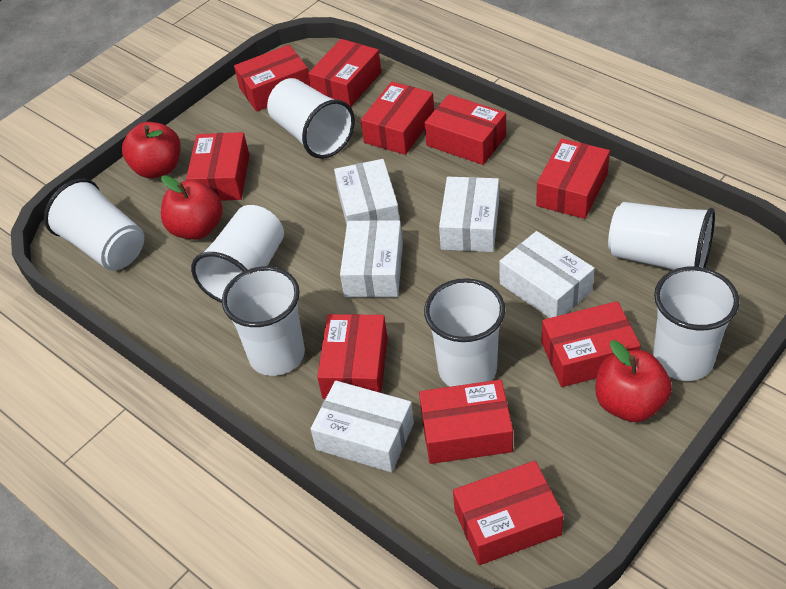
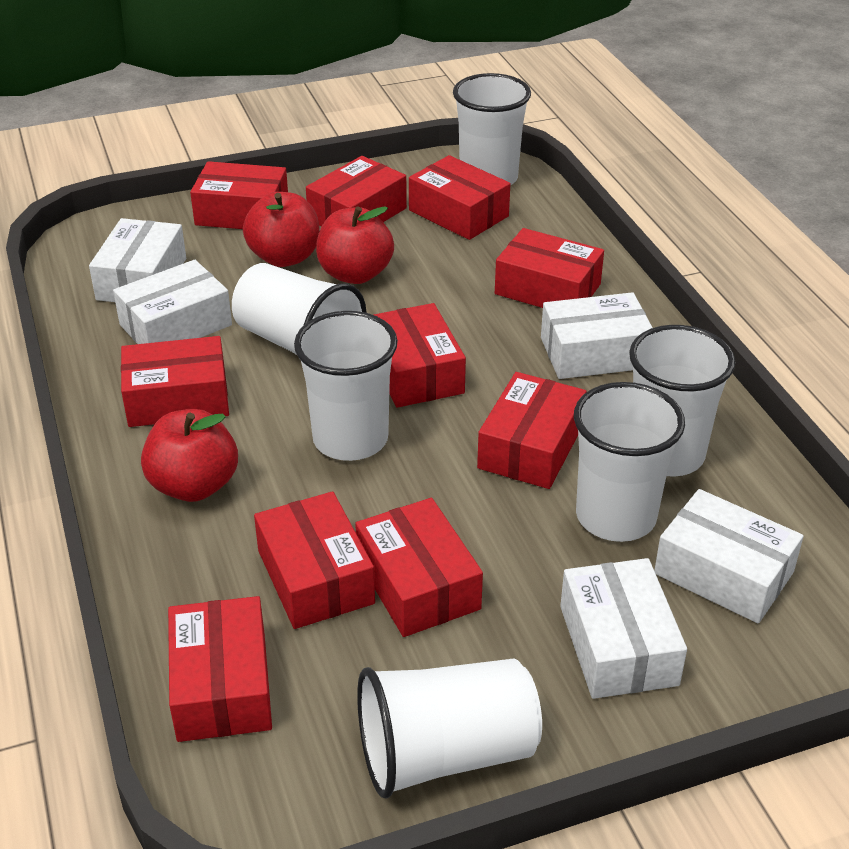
white cup: [44,179,144,271] [191,205,284,303] [222,266,305,376] [267,78,355,159] [424,278,505,387] [608,202,715,270] [653,266,739,381] = 7 -> [232,263,367,355] [294,311,398,461] [357,658,542,798] [453,73,531,185] [574,382,685,542] [629,325,735,477] = 6

